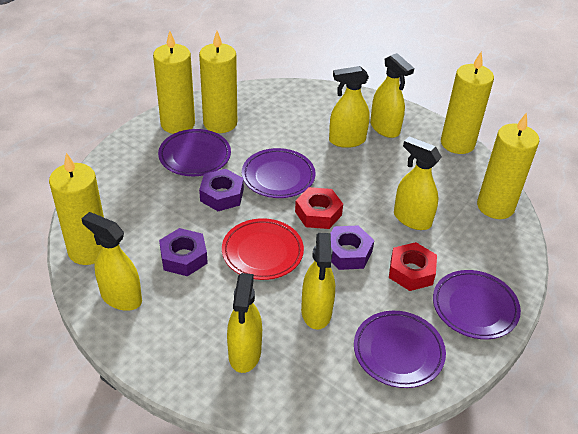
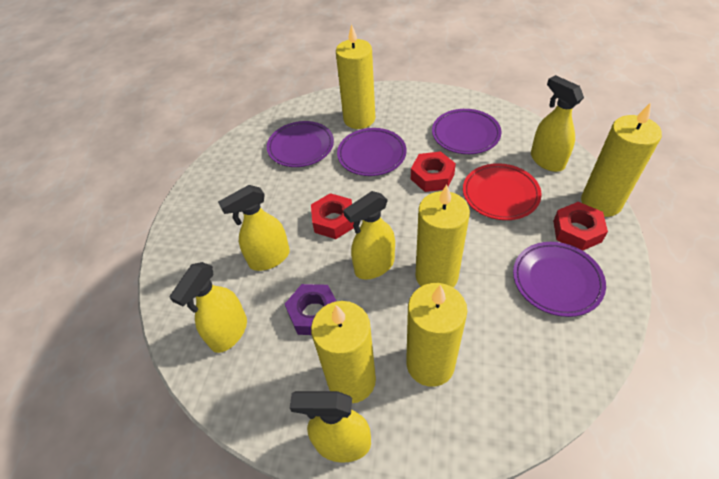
purple nut: [159,228,208,276] [199,169,244,211] [331,225,374,270] = 3 -> [285,284,336,335] = 1
red nut: [295,187,343,229] [389,242,437,291] = 2 -> [311,193,354,239] [411,151,456,192] [553,202,608,251] = 3
yellow spray bottle: [81,212,142,311] [227,273,262,373] [301,233,335,330] [329,66,370,148] [370,53,414,138] [394,136,442,230] = 6 -> [169,262,247,353] [218,185,290,271] [290,391,371,462] [343,191,395,280] [531,75,584,172] = 5

